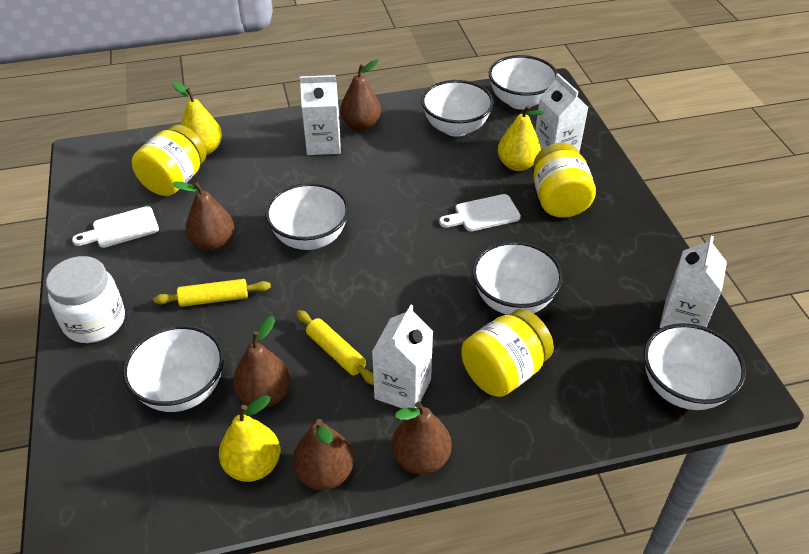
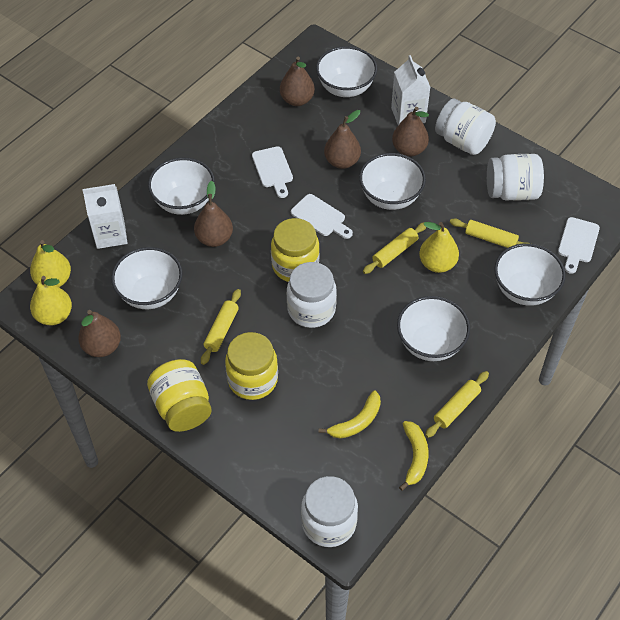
white carton: [300,75,341,155] [372,304,433,409] [535,74,588,152] [660,236,727,328] = 4 -> [82,184,127,249] [391,55,431,125] = 2
white cutting board: [72,206,159,248] [439,194,521,231] = 2 -> [252,146,293,198] [291,194,353,239] [558,217,600,274] = 3
white jar: [46,256,125,343] = 1 -> [287,262,337,328] [301,476,358,547] [435,98,496,155] [487,154,544,201] = 4
yellow banana: none = 0 -> [319,391,381,439] [399,421,429,491] = 2
yellow rolling pin: [153,279,271,307] [296,310,374,385] = 2 -> [201,289,241,365] [363,222,426,274] [425,371,489,438] [450,218,531,248] = 4

